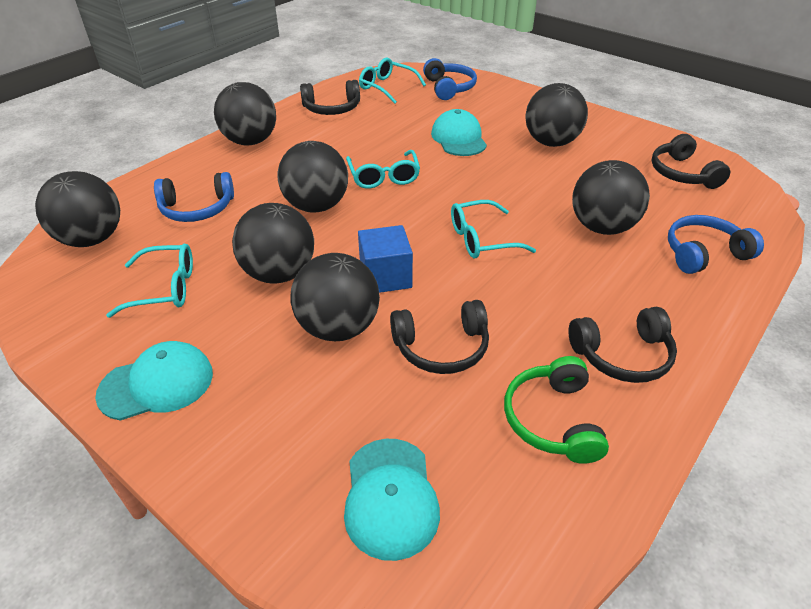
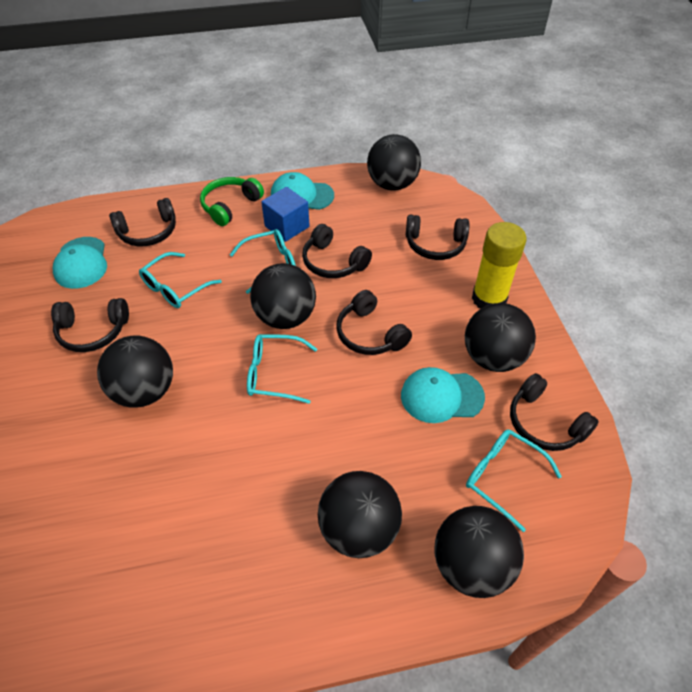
black ball: [35,171,120,247] [214,82,276,146] [232,203,314,284] [277,141,348,212] [291,253,380,341] [525,83,588,147] [572,160,650,235] = 7 -> [97,336,173,407] [250,263,316,329] [318,471,402,558] [367,134,421,191] [434,506,524,598] [465,303,536,372] = 6
black headphones: [300,80,360,115] [390,300,489,374] [568,307,677,383] [651,134,730,189] = 4 -> [51,298,129,352] [109,198,176,246] [302,224,372,278] [336,290,412,355] [406,215,469,260] [510,373,599,451] = 6
blue headphones: [154,172,234,222] [423,58,477,100] [668,215,764,274] = 3 -> none = 0
yellow glue stick: none = 0 -> [472,222,526,308] = 1

